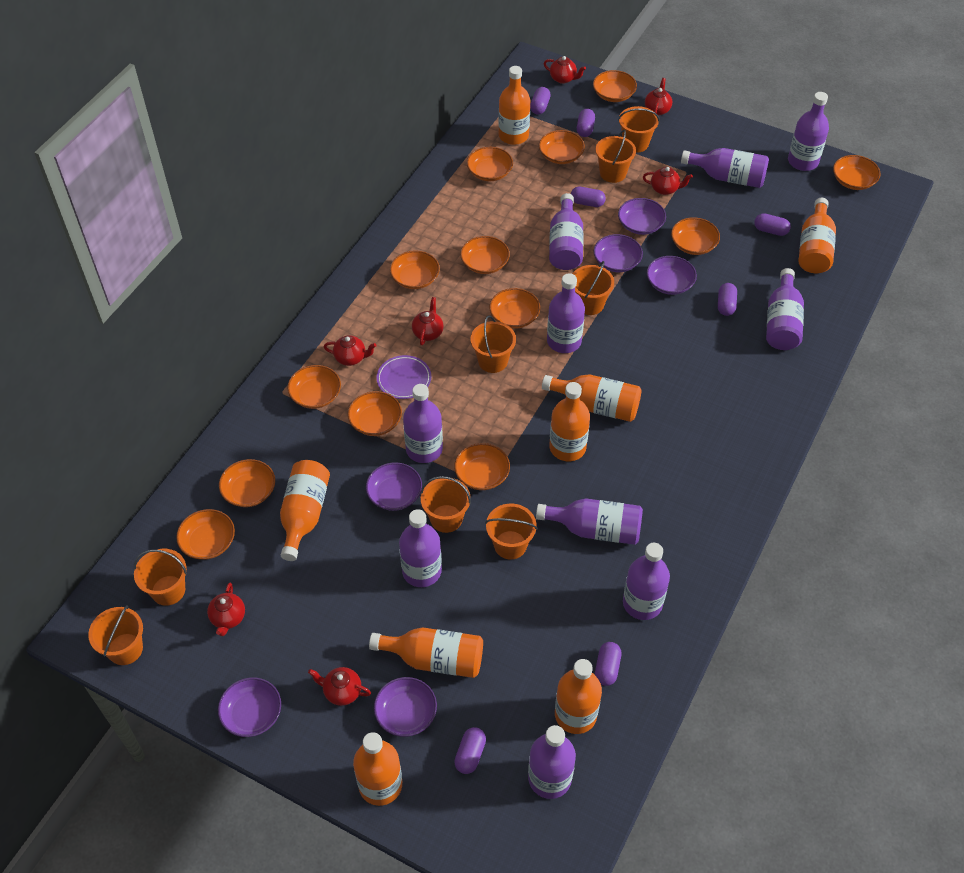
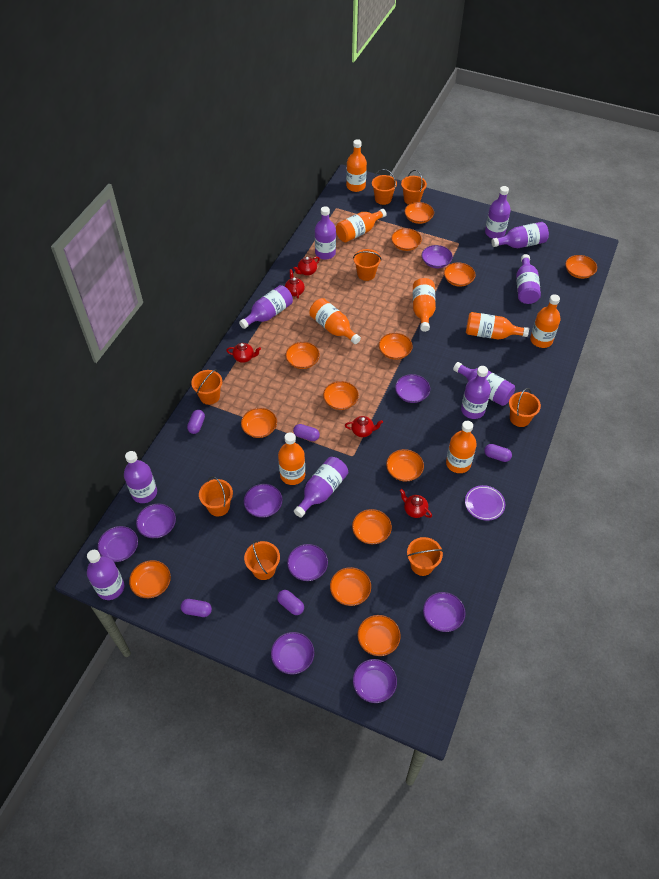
purple bowl: [218,677,281,737] [366,462,422,511] [374,677,437,737] [594,234,643,272] [618,198,666,235] [647,256,697,295] = 6 -> [98,526,138,562] [136,504,176,538] [244,484,282,518] [271,632,314,674] [287,544,328,581] [353,659,397,703] [395,374,430,403] [422,245,453,268] [423,592,465,632] = 9
purple capsule: [454,727,486,774] [530,87,550,115] [571,187,606,207] [577,109,595,137] [595,642,621,686] [718,283,737,316] [754,213,791,236] = 7 -> [181,599,212,617] [187,410,205,434] [277,590,304,615] [293,424,320,441] [484,444,512,462] = 5
red teapot: [207,583,245,636] [308,667,371,706] [324,336,377,366] [412,297,444,346] [544,56,586,84] [643,167,693,195] [645,78,672,116] = 7 -> [226,343,261,363] [285,269,305,299] [293,257,320,276] [345,416,383,437] [400,489,432,518] = 5

